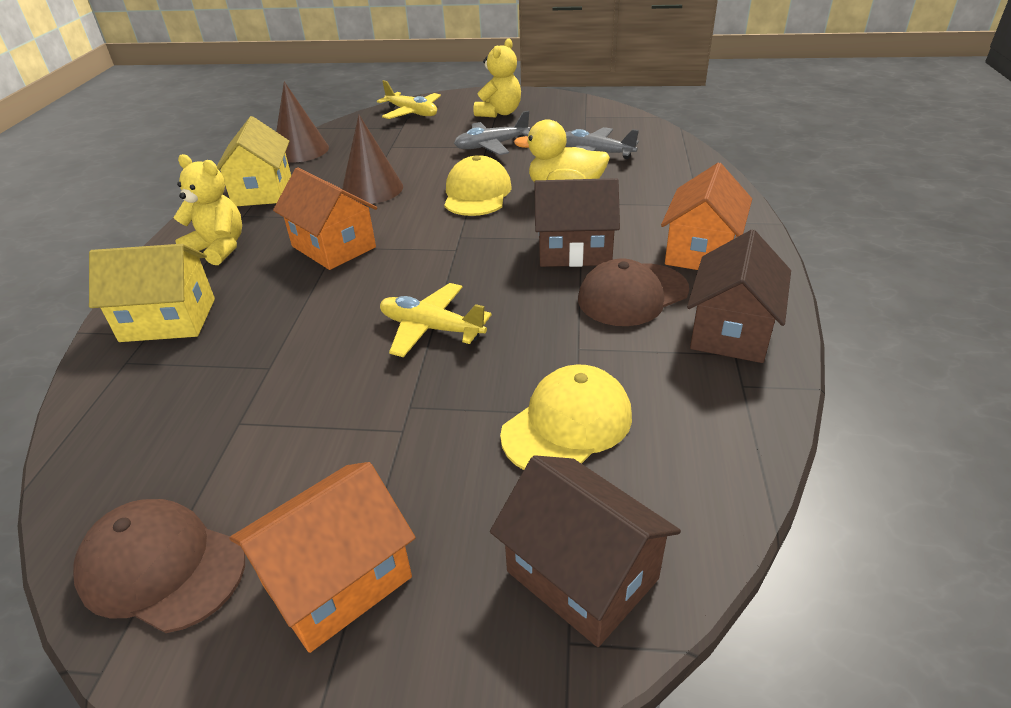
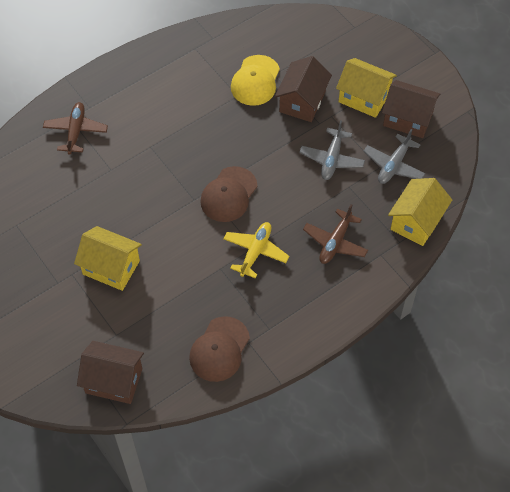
brown cone: [276,82,329,163] [342,115,403,204] = 2 -> none = 0
brown plane: none = 0 -> [43,102,108,155] [303,204,368,264] = 2
orange house: [230,462,416,653] [273,167,377,270] [661,162,752,270] = 3 -> none = 0
yellow cap: [444,155,512,216] [500,364,632,470] = 2 -> [231,55,280,106] = 1
yellow duck: [514,119,610,182] = 1 -> none = 0
yellow house: [89,244,215,342] [217,116,291,206] = 2 -> [74,226,142,291] [336,58,397,118] [388,178,452,246] = 3
yellow plane: [377,80,441,119] [380,283,492,358] = 2 -> [223,222,289,279] = 1
yellow teddy bear: [173,154,242,265] [474,38,521,118] = 2 -> none = 0

